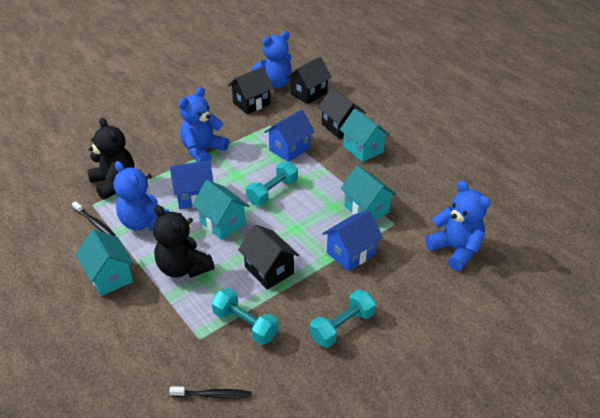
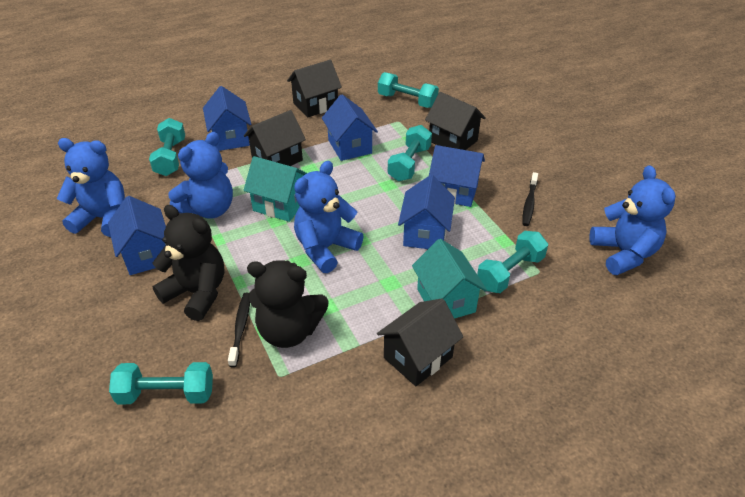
blue house: [170,160,213,209] [264,109,315,161] [322,210,383,271] = 3 -> [108,196,166,275] [203,86,251,151] [322,94,378,161] [398,175,455,249] [429,145,485,207] = 5
turquoise dumbbell: [211,288,279,345] [246,161,298,206] [310,289,376,348] = 3 -> [109,362,213,404] [149,118,185,176] [378,72,439,108] [388,125,432,181] [477,231,548,293] = 5
turquoise house: [76,230,134,296] [192,180,249,240] [340,108,390,162] [340,165,397,220] = 4 -> [244,156,307,222] [412,239,487,319] = 2

